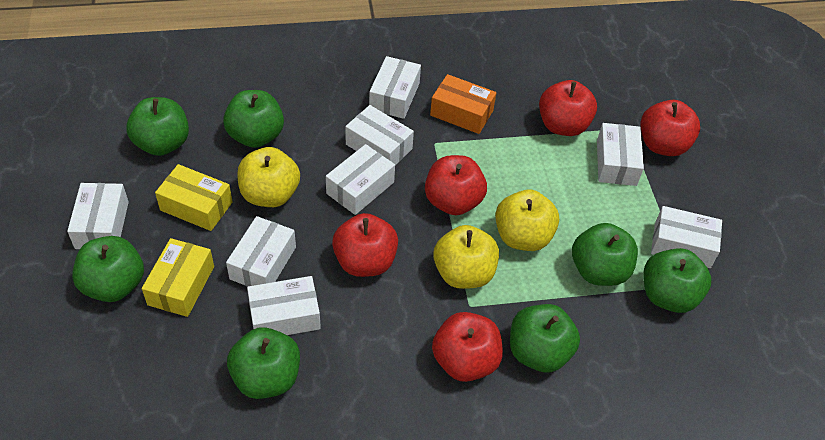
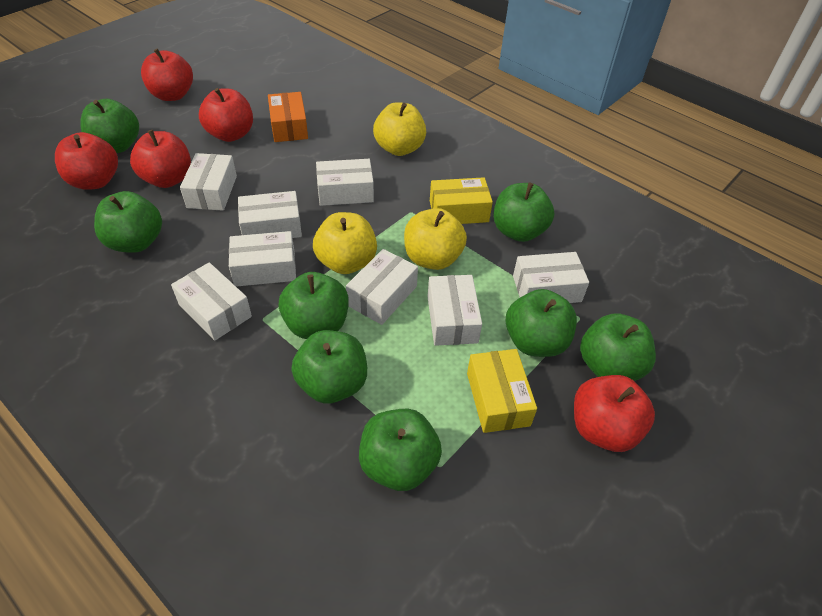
green apple: [72,236,144,302] [126,97,189,156] [223,90,284,148] [227,327,300,399] [510,304,580,373] [572,223,638,286] [643,248,711,313] = 7 -> [80,98,139,153] [94,191,162,253] [279,272,349,339] [291,330,367,404] [359,409,442,491] [494,182,554,242] [506,289,577,357] [580,314,656,381] = 8

